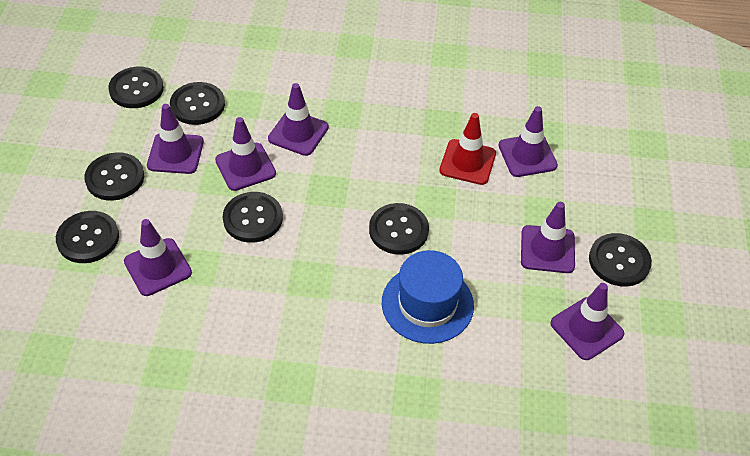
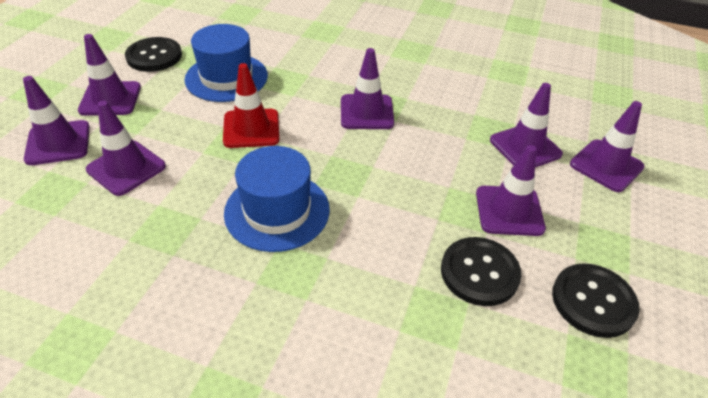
black button: [56,211,119,263] [84,152,144,201] [108,67,164,108] [170,82,225,125] [223,192,283,243] [369,203,429,255] [589,233,652,287] = 7 -> [125,37,182,72] [441,237,522,306] [552,263,640,338] = 3
blue hat: [382,250,474,344] = 1 -> [184,24,268,102] [224,146,330,252] = 2

